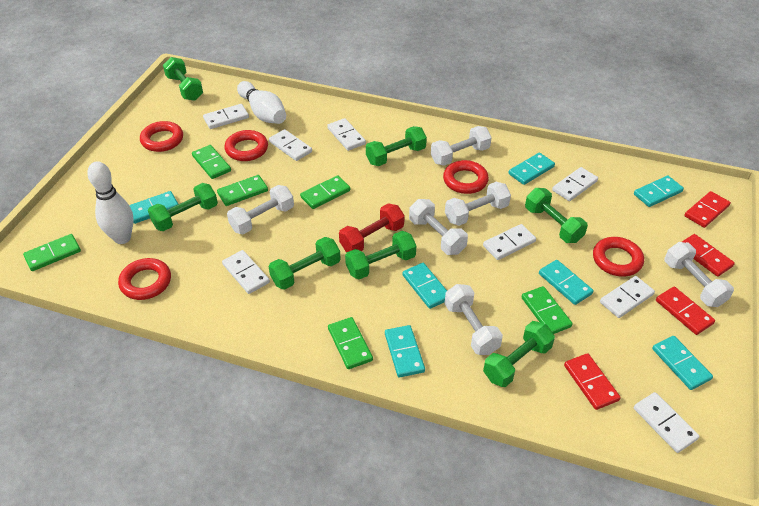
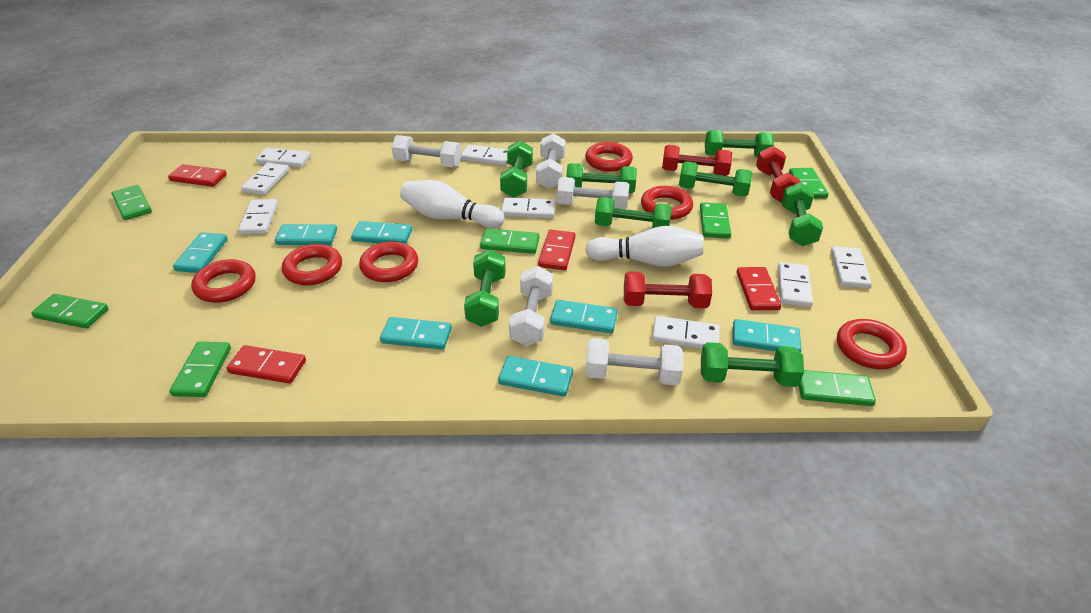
green domino: [23,234,81,271] [192,145,231,179] [217,175,268,206] [300,175,350,209] [328,317,373,369] [522,286,573,334] = 6 -> [31,294,109,328] [111,185,152,220] [170,342,231,397] [480,228,540,254] [700,202,731,239] [789,168,829,199] [799,370,876,406] = 7
green dumbbell: [148,183,218,231] [163,57,203,101] [269,237,341,290] [345,231,416,279] [366,126,427,166] [483,321,555,387] [525,188,588,243] = 7 -> [464,249,506,327] [500,141,533,198] [566,163,637,193] [595,197,672,228] [679,161,752,196] [701,342,804,387] [705,130,774,157] [782,183,823,246] = 8
red dumbbell: [339,203,405,252] = 1 -> [624,272,712,308] [662,145,732,176] [756,146,801,203] = 3
red ring: [118,258,171,300] [140,121,183,152] [224,130,268,161] [443,160,489,194] [593,237,644,277] = 5 -> [191,259,256,303] [282,244,342,285] [359,241,418,282] [585,142,633,172] [641,186,693,220] [837,319,907,369] = 6
white dumbbell: [227,185,294,235] [409,199,468,255] [431,126,492,166] [444,284,503,355] [445,182,511,226] [665,242,734,307] = 6 -> [391,135,461,167] [509,266,553,346] [536,133,565,189] [556,177,629,209] [585,338,684,385] = 5

